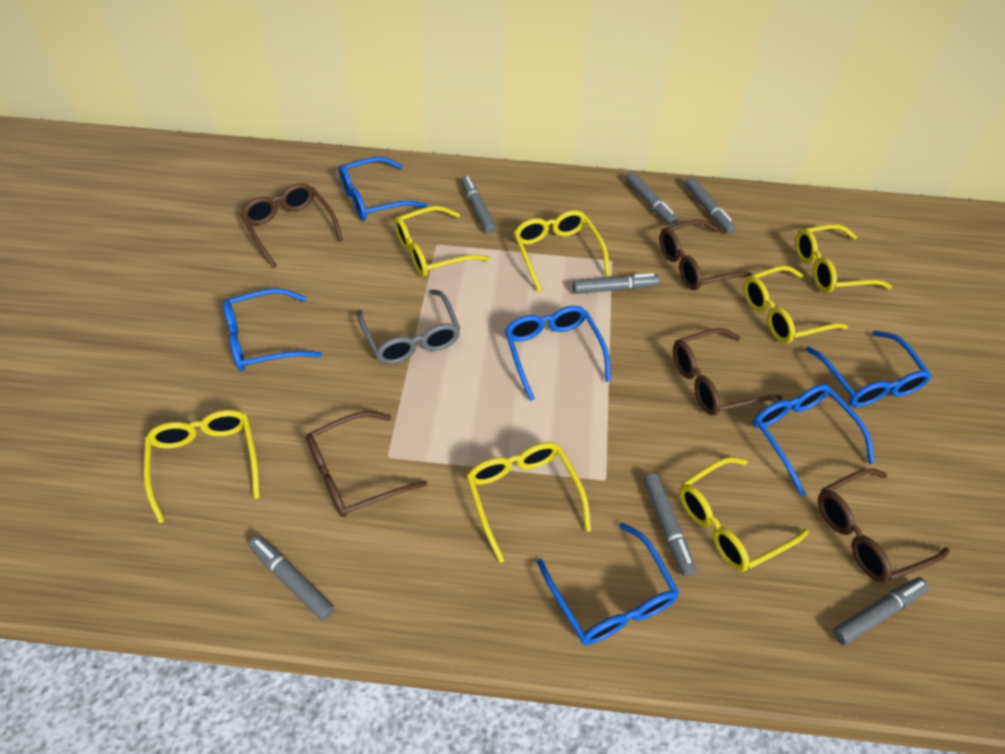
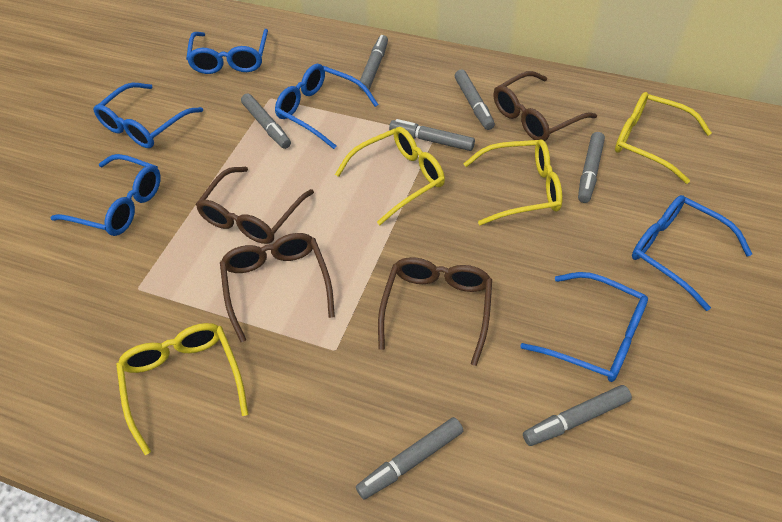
brown glasses: [241,183,343,268] [306,411,427,517] [659,219,754,290] [673,328,782,416] [818,468,950,583] = 5 -> [196,167,314,244] [220,233,335,342] [378,257,492,366] [494,71,597,141] = 4
grey glasses: [357,289,460,364] = 1 -> none = 0
yellow glasses: [144,410,260,523] [394,206,490,277] [466,442,591,563] [514,210,610,292] [679,457,809,572] [743,266,848,343] [795,224,892,293] = 7 -> [116,323,248,455] [335,127,445,225] [463,139,562,225] [615,92,712,184] = 4

